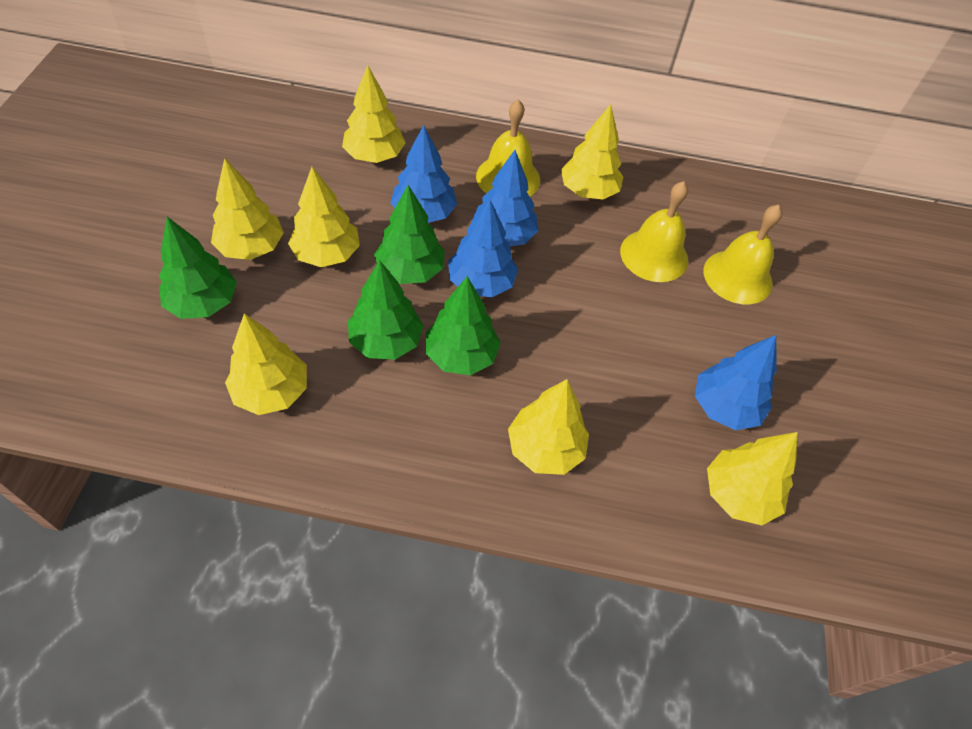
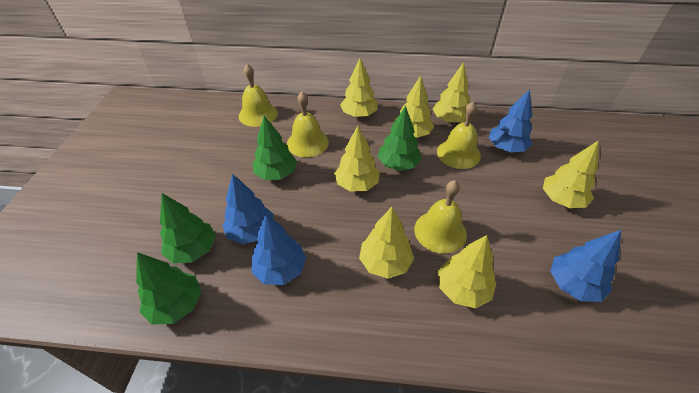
yellow bell: [476,100,540,196] [620,181,688,282] [704,205,782,304] = 3 -> [239,64,278,127] [287,92,329,157] [414,180,467,254] [437,102,481,169] = 4

